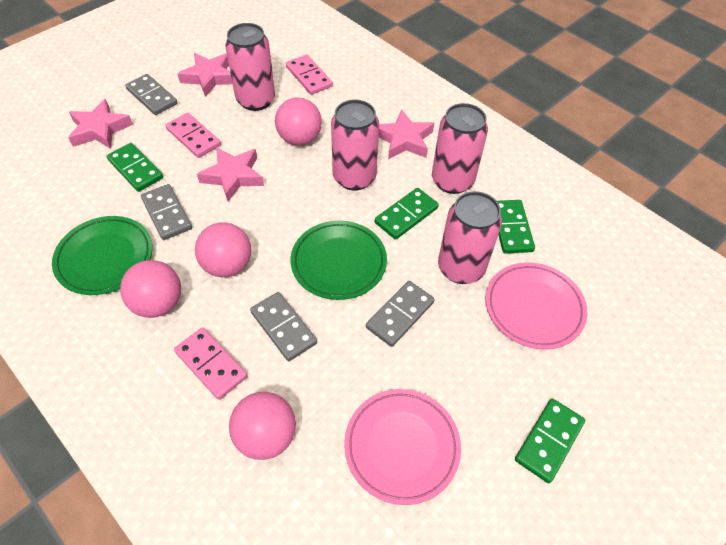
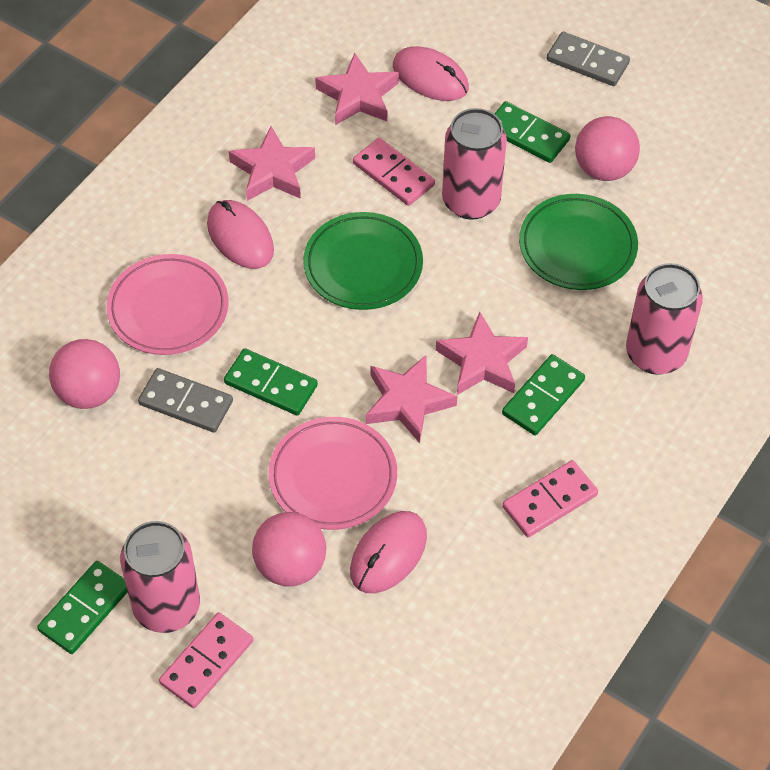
grey domino: [125,74,178,115] [141,184,192,240] [250,292,317,361] [366,281,435,347] = 4 -> [138,368,233,433] [546,32,630,86] = 2
pink ball: [120,260,181,318] [195,222,251,277] [229,392,296,460] [275,97,322,146] = 4 -> [49,339,120,409] [252,512,326,587] [575,116,640,181] = 3
pink can: [225,23,275,111] [331,100,379,191] [432,103,488,194] [438,191,502,284] = 4 -> [120,521,200,633] [442,108,507,220] [626,263,703,375] = 3
pink mouse: none = 0 -> [207,200,274,269] [350,511,427,593] [393,46,469,101] = 3

